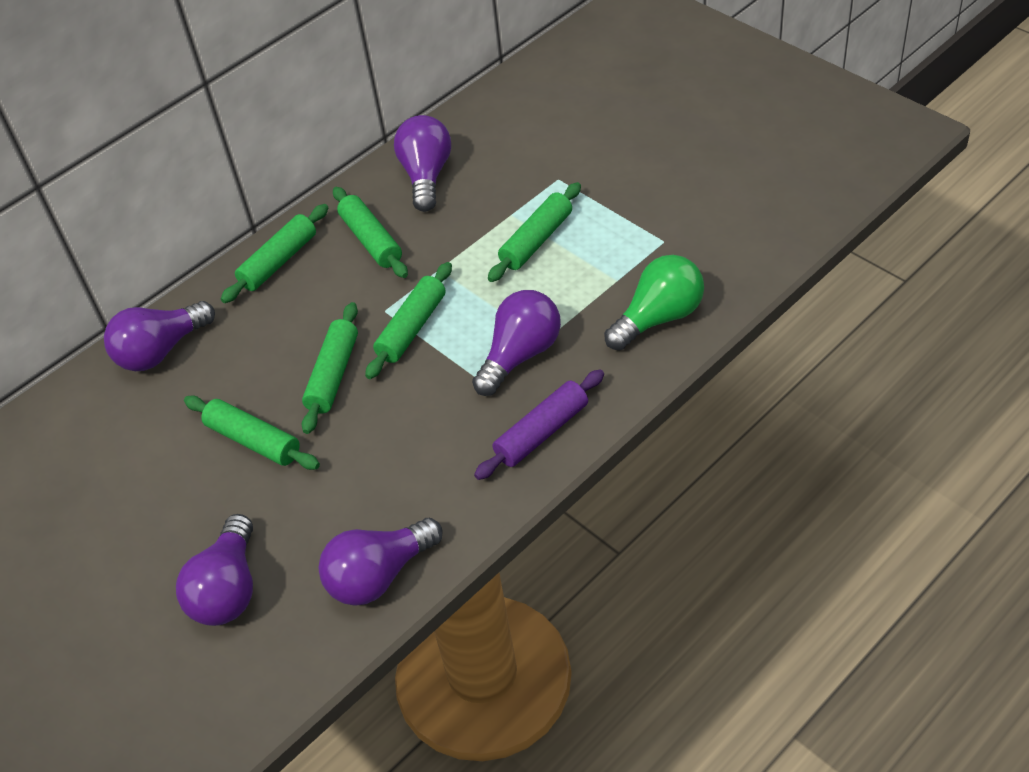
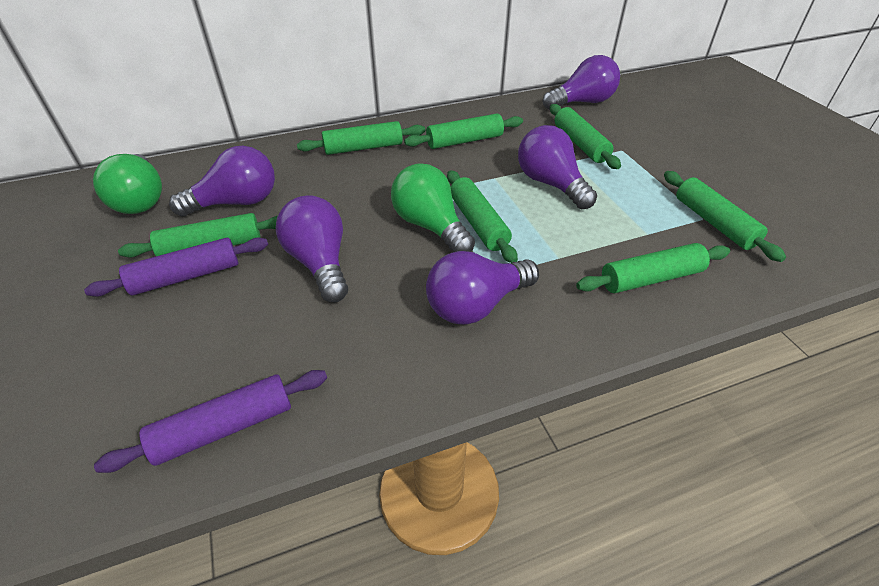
green light bulb: [604,255,704,351] = 1 -> [93,154,162,214] [391,163,475,252] = 2
green rolling pin: [184,395,320,470] [221,204,328,303] [302,302,358,434] [333,187,408,278] [365,262,452,379] [488,182,581,282] = 6 -> [118,213,277,257] [297,121,425,155] [404,113,523,149] [447,170,518,263] [550,104,621,169] [576,243,730,293] [664,171,786,262] = 7
purple rolling pin: [474,369,604,480] = 1 -> [84,238,268,297] [94,370,327,473] = 2

